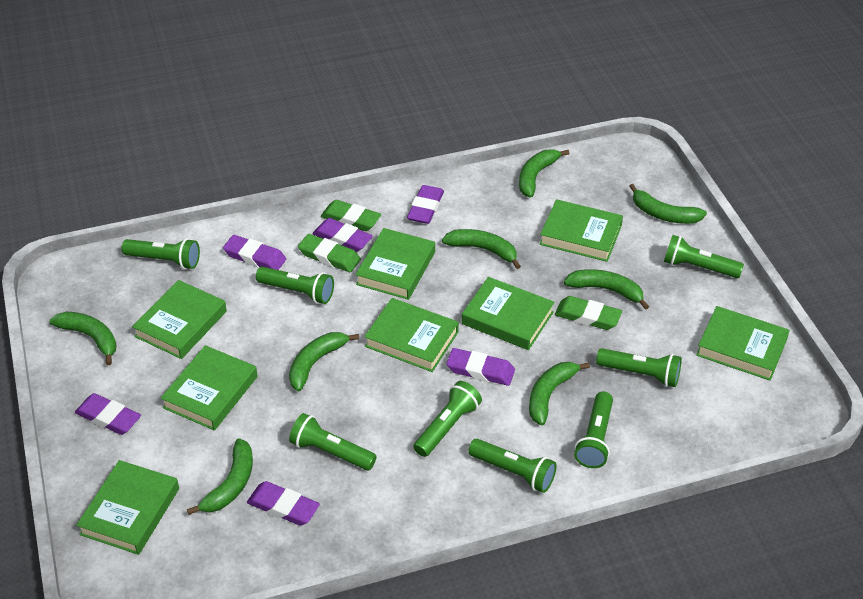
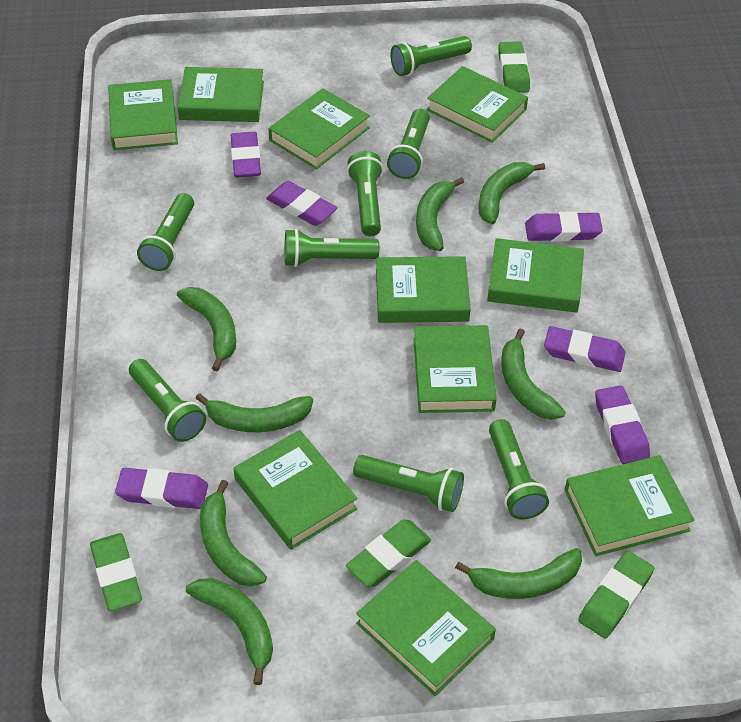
green book: [76,460,179,555] [132,280,227,359] [161,345,258,431] [355,228,435,300] [364,298,459,372] [462,277,555,350] [539,199,623,262] [696,306,790,381] = 8 -> [108,79,178,150] [177,67,264,122] [234,430,358,550] [268,88,370,169] [356,560,496,696] [376,256,471,323] [414,325,497,413] [427,66,528,143] [487,238,584,313] [565,455,695,556] = 10
green eraser: [298,234,361,272] [321,200,381,231] [555,296,622,330] = 3 -> [90,533,142,611] [346,519,431,587] [498,42,530,93] [578,551,654,639] = 4

